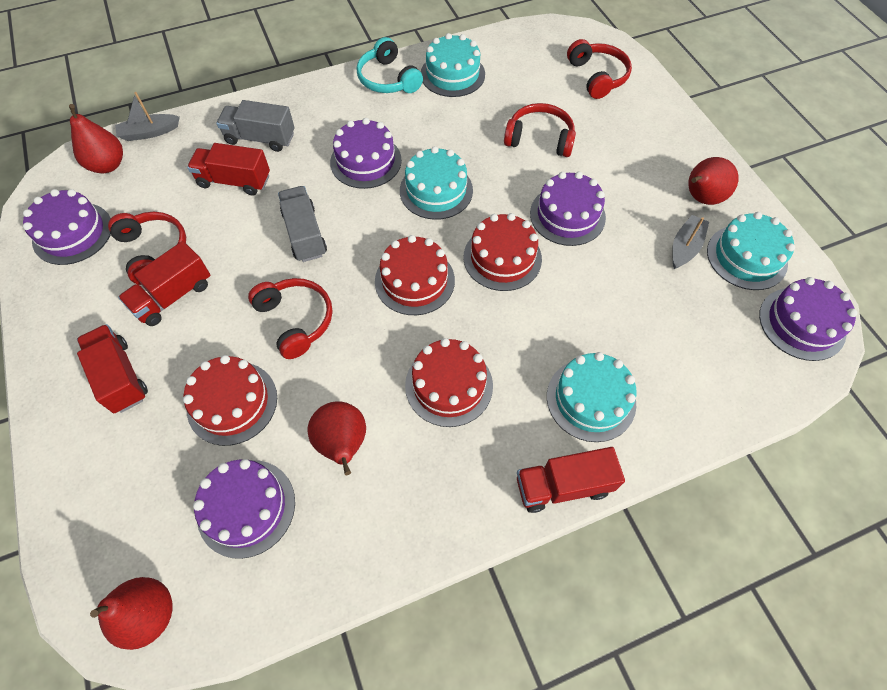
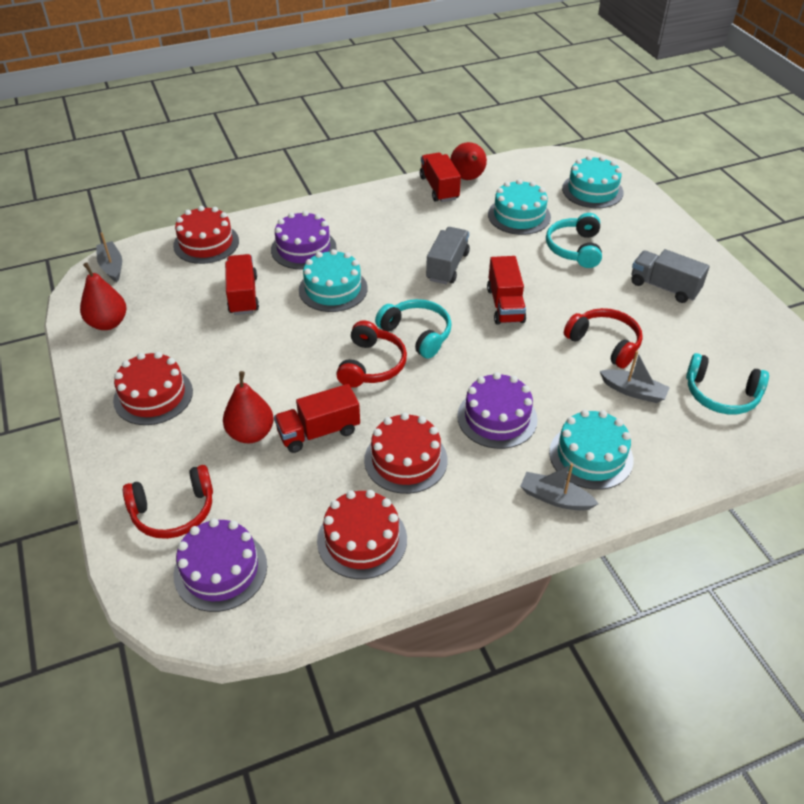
grey boat: [115,92,180,141] [672,215,709,269] = 2 -> [97,233,122,282] [520,463,599,511] [600,351,670,403] = 3
purple cake: [23,189,111,265] [193,459,295,559] [330,118,402,189] [530,172,606,246] [759,277,858,361] = 5 -> [173,518,267,612] [271,211,337,269] [457,372,538,449] = 3
red headphones: [108,212,186,285] [248,278,333,359] [504,103,576,157] [567,39,632,99] = 4 -> [123,465,213,539] [336,321,407,388] [564,308,643,368] = 3
red pear: [69,104,123,173] [90,577,173,650] [308,401,366,475] [688,157,739,205] = 4 -> [80,262,126,330] [223,371,274,443] [450,142,487,180] = 3
turquoise headphones: [357,37,423,93] = 1 -> [375,299,452,359] [546,213,602,268] [686,353,769,415] = 3

